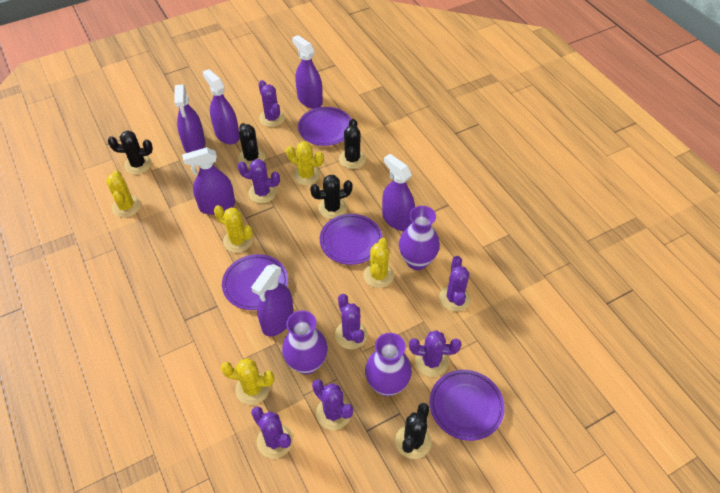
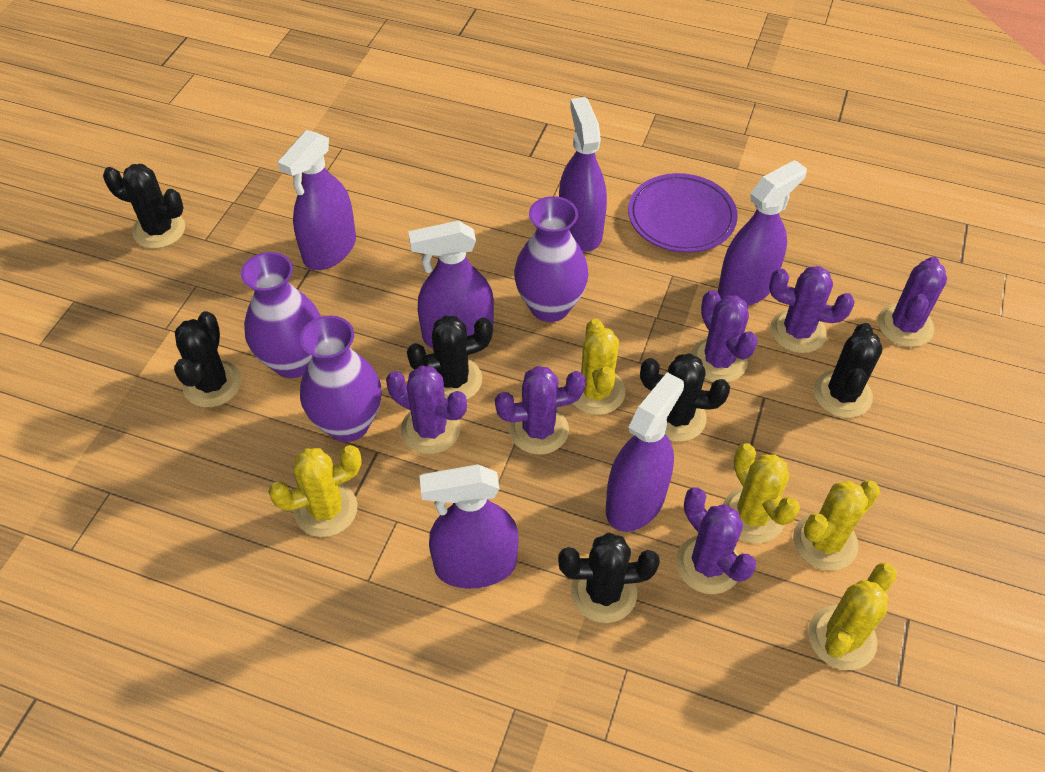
black cactus: [108,130,153,174] [238,123,265,168] [310,175,353,219] [339,119,366,169] [395,403,432,459] = 5 -> [103,164,185,249] [174,311,242,407] [407,315,493,400] [558,532,660,623] [640,353,730,442] [814,323,883,418] = 6
purple cactus: [238,159,280,203] [251,406,293,459] [259,80,285,127] [312,379,353,430] [335,294,368,349] [409,330,461,377] [439,256,471,312] = 7 -> [386,366,467,454] [495,366,586,455] [676,487,756,594] [691,290,758,382] [769,266,855,353] [877,257,947,347] = 6
purple plate: [222,254,288,310] [298,107,351,146] [320,214,383,265] [430,370,505,441] = 4 -> [628,173,738,253] = 1

